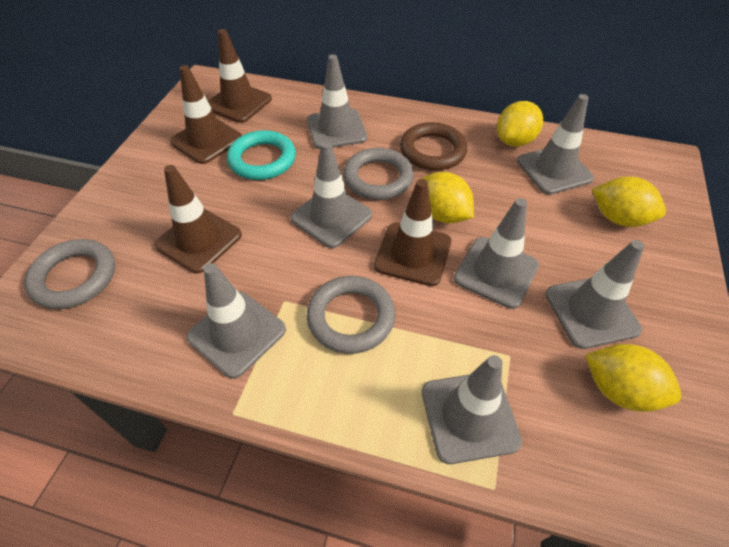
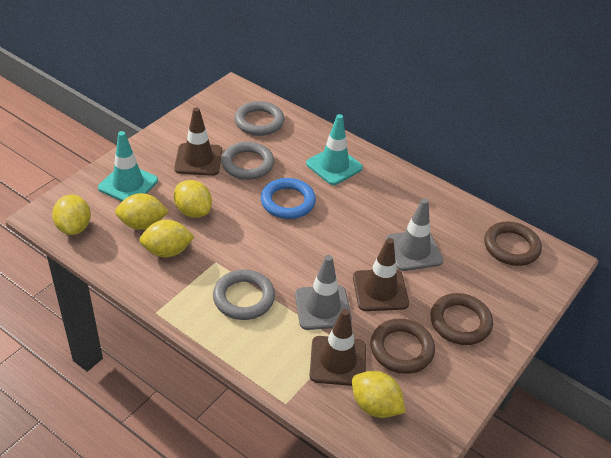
blue ring: none = 0 -> [261,178,316,219] = 1
brown ring: [400,122,467,171] = 1 -> [371,319,435,374] [430,293,493,345] [484,222,542,266] = 3
brown traffic cone: [154,165,242,274] [170,65,242,164] [208,29,272,123] [374,179,451,286] = 4 -> [174,107,222,176] [309,309,366,386] [353,238,409,311] = 3
grey traffic cone: [187,263,286,378] [290,141,372,248] [307,54,367,149] [422,355,522,464] [454,198,539,309] [517,94,594,195] [545,240,644,349] = 7 -> [295,255,352,330] [385,198,443,271] = 2
turquoise ring: [227,130,296,180] = 1 -> none = 0
turquoise traffic cone: none = 0 -> [98,131,158,201] [306,114,363,185] = 2
yellow lemon: [422,172,474,223] [497,101,543,147] [585,344,682,412] [592,177,666,227] = 4 -> [52,195,91,235] [115,193,169,230] [139,220,195,257] [174,180,212,218] [352,371,405,418] = 5

